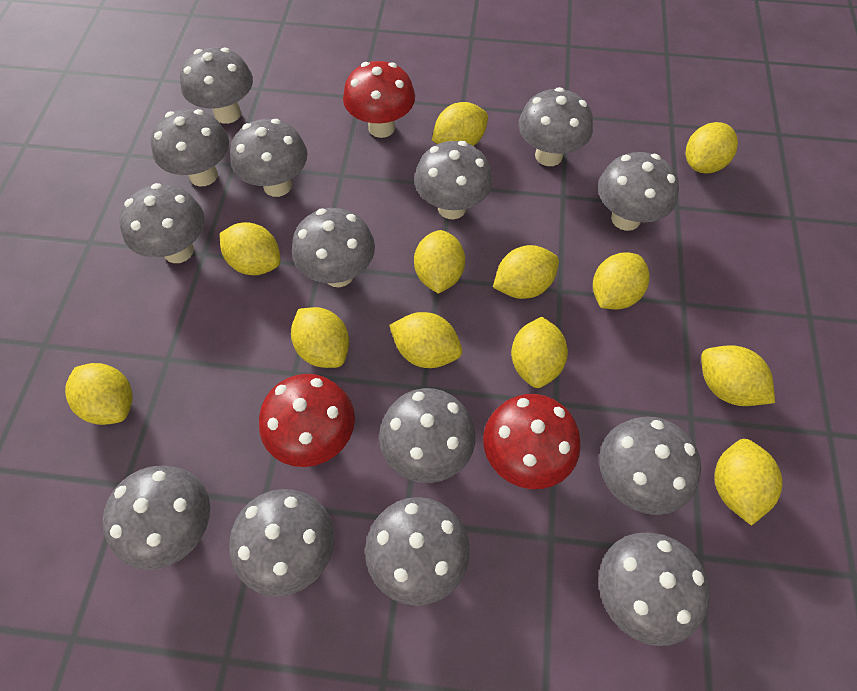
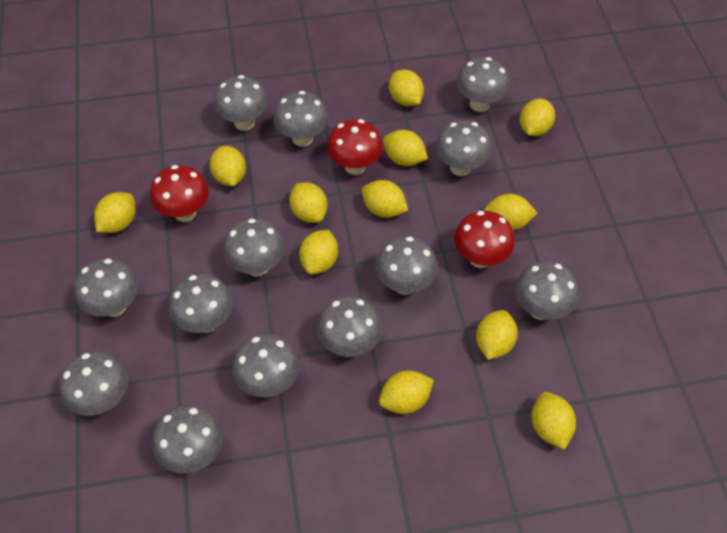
grey mushroom: [102,466,210,570] [119,183,205,263] [151,109,229,186] [180,47,253,124] [229,489,334,596] [230,119,307,197] [292,208,375,287] [365,497,470,606] [379,388,476,483] [414,141,493,219] [518,87,593,166] [598,152,679,231] [598,533,710,646] [599,417,701,515] = 14 -> [60,351,129,416] [74,258,138,317] [152,405,223,474] [169,274,233,333] [214,75,268,131] [223,219,285,276] [232,334,299,397] [273,91,328,147] [317,296,382,357] [375,236,437,295] [435,121,492,176] [456,57,510,112] [515,261,579,320] = 13

